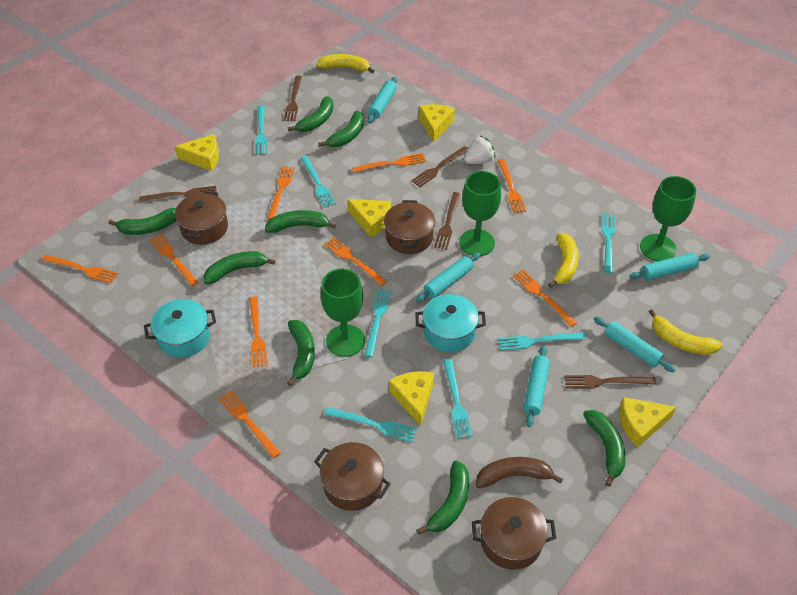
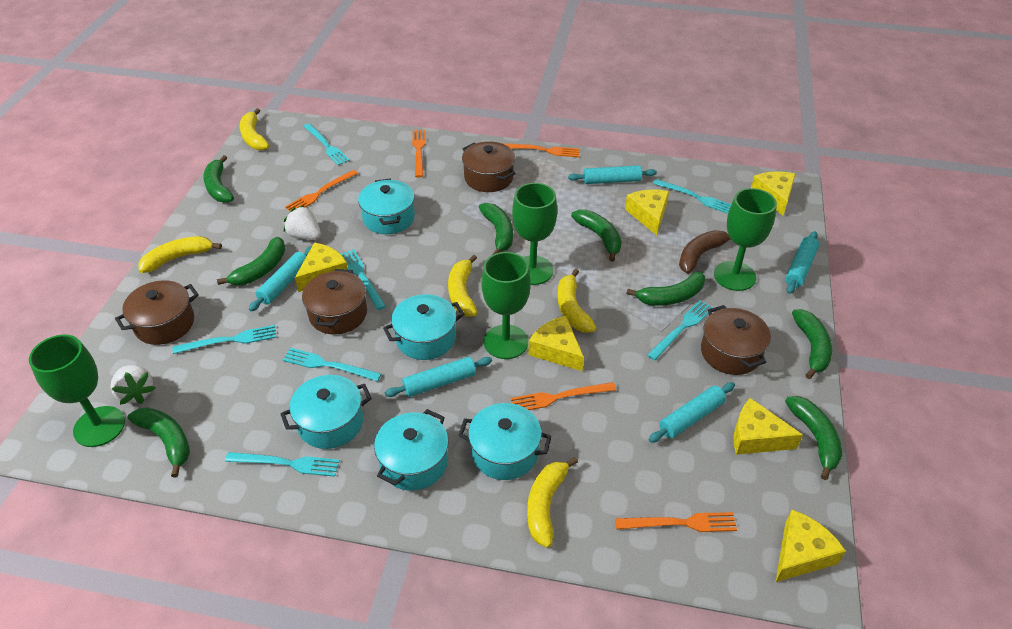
brown fork: [139,186,217,202] [284,76,302,121] [411,146,468,187] [434,192,461,250] [564,375,656,389] = 5 -> none = 0
green goblet: [321,269,365,357] [459,171,501,256] [640,176,696,261] = 3 -> [29,335,125,447] [482,252,531,359] [512,183,557,285] [714,188,777,291] = 4
orange fork: [42,254,118,283] [149,234,199,286] [218,390,281,458] [249,296,267,367] [267,166,295,220] [324,237,387,286] [352,153,426,173] [498,159,526,213] [513,270,577,327] = 9 -> [285,170,358,211] [412,130,426,178] [502,143,580,157] [511,382,616,410] [615,512,737,532] = 5
turquoise pot: [144,299,216,358] [416,294,486,352] = 2 -> [280,375,372,449] [358,178,415,234] [374,409,449,491] [383,294,465,360] [458,403,552,480] = 5
white strawberry: [464,135,496,164] = 1 -> [111,365,155,405] [284,205,321,240] = 2
yellow banana: [316,54,375,74] [548,233,579,288] [649,309,722,355] = 3 -> [138,236,222,273] [240,108,269,150] [448,255,477,317] [527,457,578,548] [557,269,597,333] = 5
yellow cheese: [175,134,219,171] [347,199,391,237] [389,372,434,426] [419,104,455,143] [619,397,676,447] = 5 -> [295,242,348,292] [528,316,584,371] [625,189,669,235] [734,398,803,455] [751,171,796,216] [776,510,846,582] = 6

